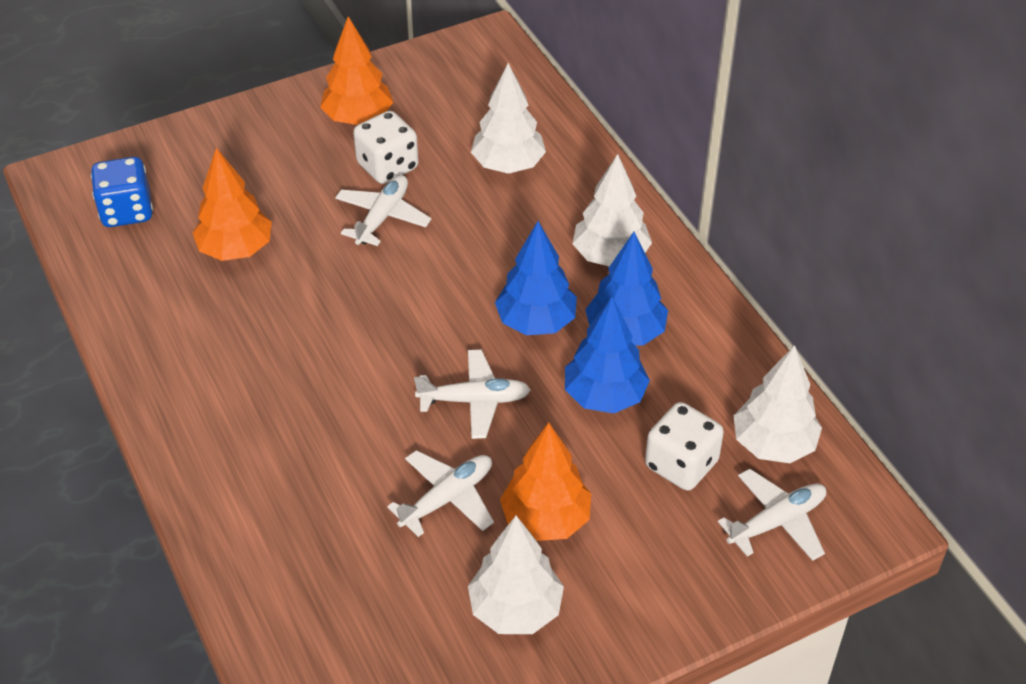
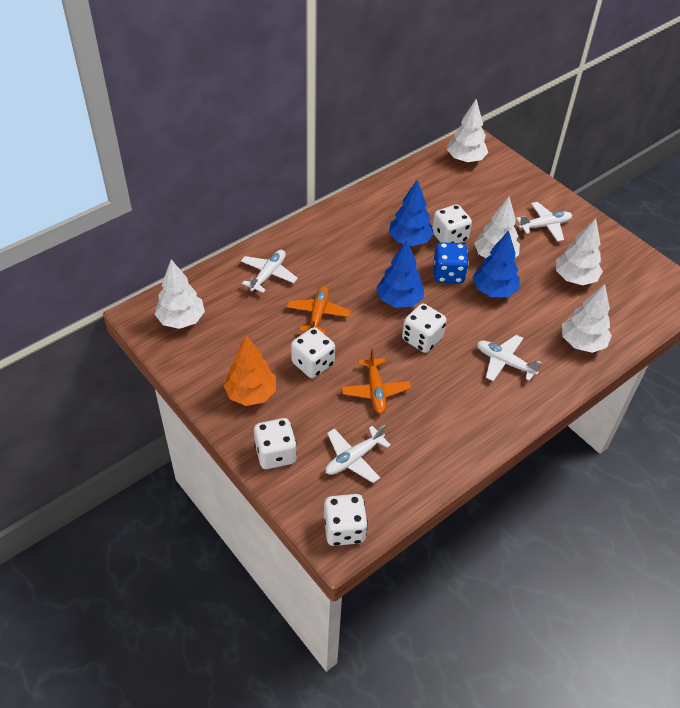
orange plane: none = 0 -> [287,286,351,334] [342,348,411,414] = 2
orange tree: [193,148,272,261] [320,16,393,125] [500,423,591,541] = 3 -> [223,335,276,406] = 1
white dice: [353,111,419,184] [645,402,724,491] = 2 -> [254,418,297,469] [291,327,335,378] [324,494,368,546] [402,303,447,353] [432,204,472,243] = 5
white tree: [468,516,564,634] [471,63,546,174] [573,154,652,266] [733,345,822,463] = 4 -> [155,259,205,329] [447,99,488,163] [474,197,520,258] [556,218,603,285] [562,284,612,353] = 5

